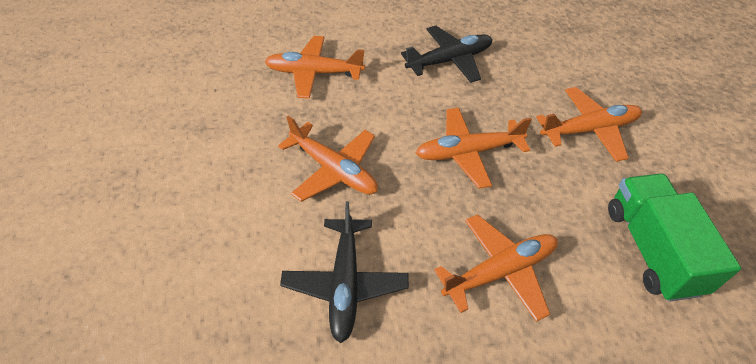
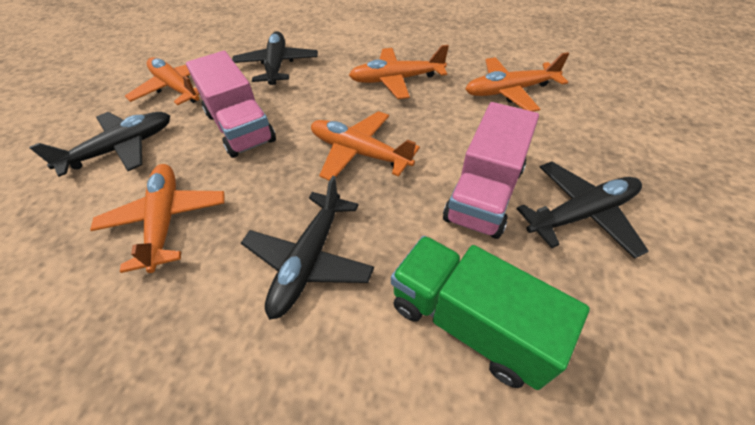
black plane: [280,201,409,343] [401,26,493,83] = 2 -> [29,112,170,177] [232,31,318,85] [241,176,374,320] [516,161,649,259] = 4
pink truck: none = 0 -> [186,51,276,158] [443,102,539,239] = 2

